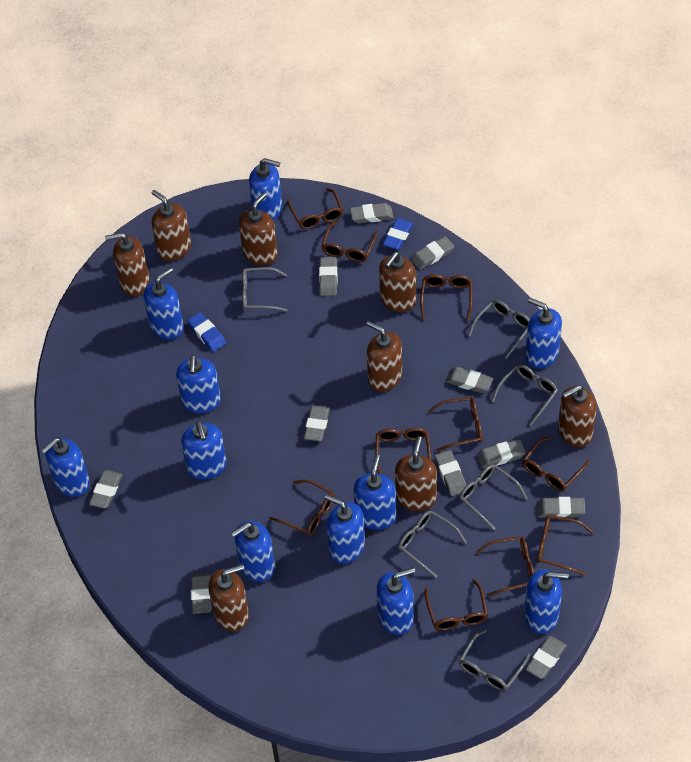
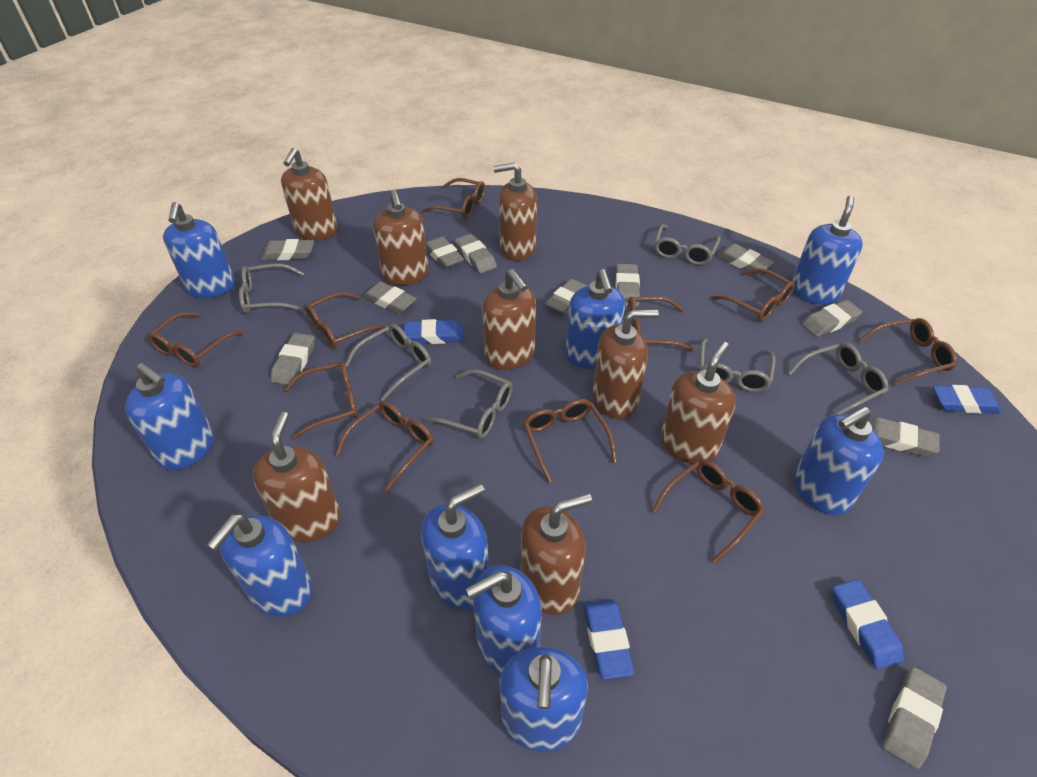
blue eraser: [187,312,226,352] [383,218,414,250] = 2 -> [404,319,464,344] [584,599,634,679] [833,579,904,670] [933,385,1001,414] = 4
blue soap dispenser: [41,438,90,497] [143,267,184,340] [176,355,221,413] [181,421,227,480] [231,521,275,582] [249,158,282,220] [325,494,365,564] [354,455,396,530] [376,567,415,635] [524,570,568,634] [525,298,562,369] = 11 -> [125,363,214,470] [163,202,235,298] [207,513,313,617] [421,483,489,610] [466,565,542,675] [500,647,588,752] [566,269,625,369] [792,195,863,304] [794,406,884,515] = 9

